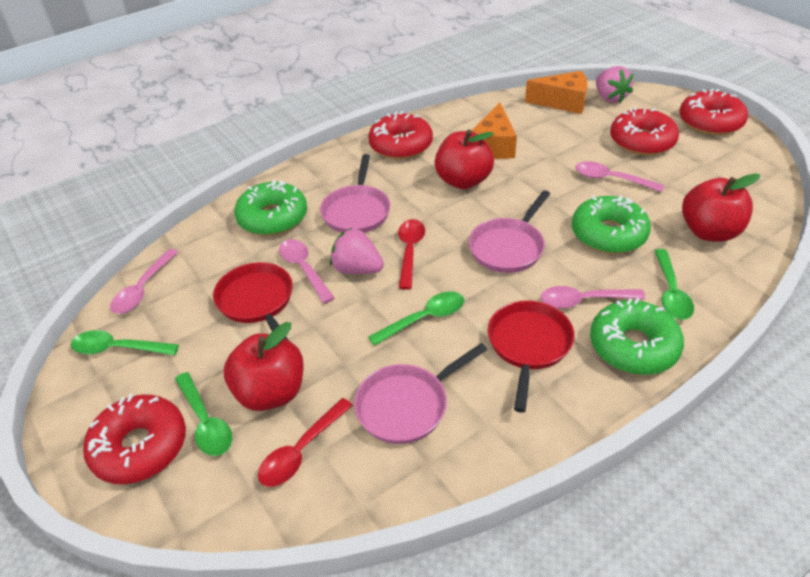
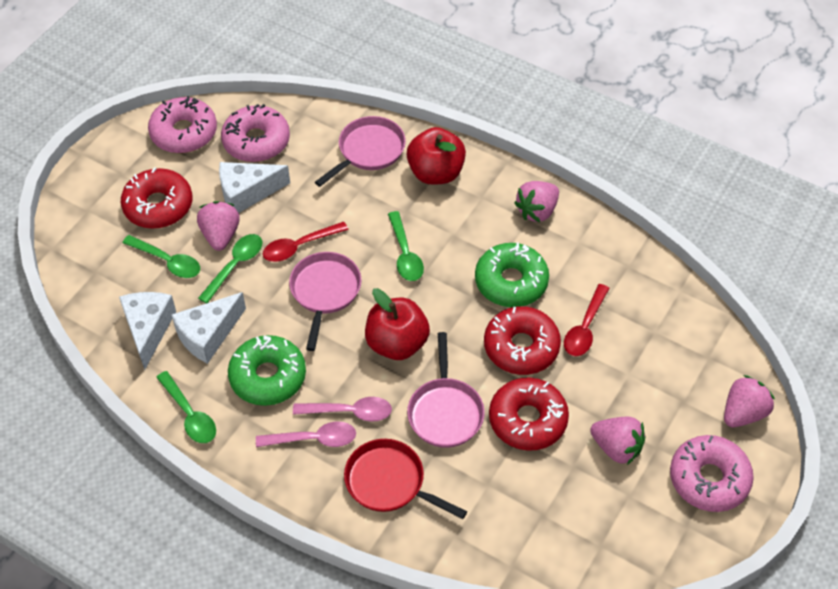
green donut: [234,179,307,236] [572,195,651,254] [590,298,684,375] = 3 -> [228,335,306,406] [475,243,549,307] = 2
orange cheese: [472,103,517,159] [525,71,588,114] = 2 -> none = 0
pink donut: none = 0 -> [148,96,217,153] [221,104,290,162] [670,435,754,512] = 3
pink spoon: [110,249,178,314] [279,239,335,304] [541,286,646,308] [576,161,664,192] = 4 -> [256,421,356,447] [293,397,392,422] = 2
pink strawberry: [330,228,384,274] [596,66,633,103] = 2 -> [197,201,240,251] [514,181,559,222] [590,417,645,465] [724,375,775,427] = 4
red apple: [224,322,304,411] [435,130,494,189] [682,173,760,242] = 3 -> [365,288,430,360] [407,127,466,185] = 2
red donut: [83,394,186,484] [368,111,433,159] [610,107,679,155] [679,89,748,135] = 4 -> [121,167,192,229] [484,306,561,375] [489,378,569,451] = 3
red pan: [213,262,293,340] [488,300,575,413] = 2 -> [344,439,467,519] = 1
white cheese: none = 0 -> [119,292,176,370] [172,292,246,364] [219,162,290,213] = 3

